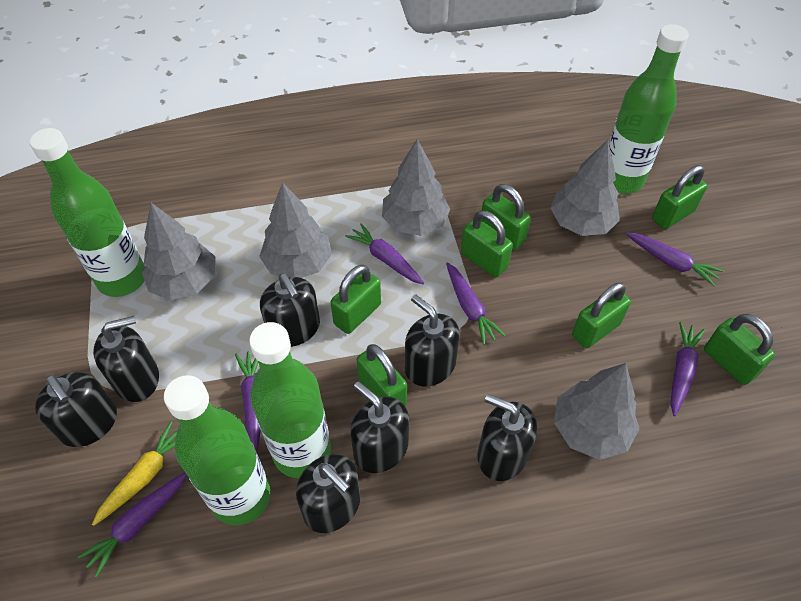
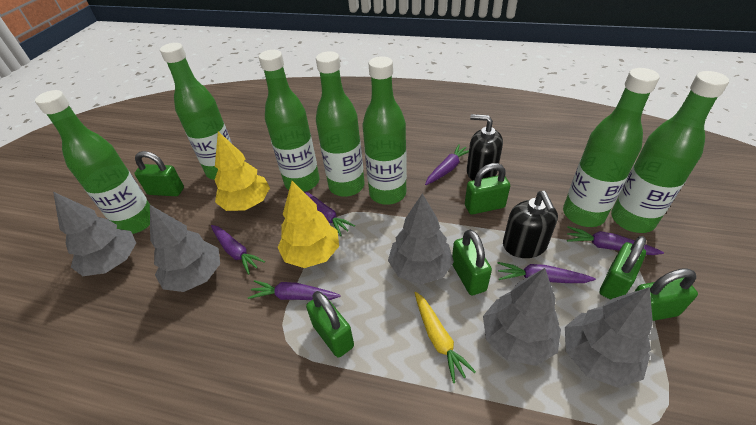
black soap dispenser: [35,372,117,447] [93,316,159,402] [260,273,320,347] [296,454,361,533] [350,381,409,473] [405,294,460,387] [478,394,537,481] = 7 -> [467,114,503,180] [503,191,558,258] = 2
green bottle: [30,128,145,297] [164,375,271,525] [249,322,331,478] [609,24,689,194] = 4 -> [35,90,150,234] [160,43,232,180] [259,50,320,192] [316,51,365,197] [363,56,407,205] [563,68,660,227] [611,71,729,233] = 7
green padlock: [330,265,381,334] [357,344,407,406] [461,211,513,277] [481,184,531,251] [572,282,631,348] [652,165,707,229] [704,314,775,385] = 7 -> [134,151,184,196] [306,291,354,358] [452,230,492,295] [465,163,510,215] [600,236,646,300] [634,268,698,321] = 6
yellow tree: none = 0 -> [215,132,270,211] [277,181,339,268] = 2

